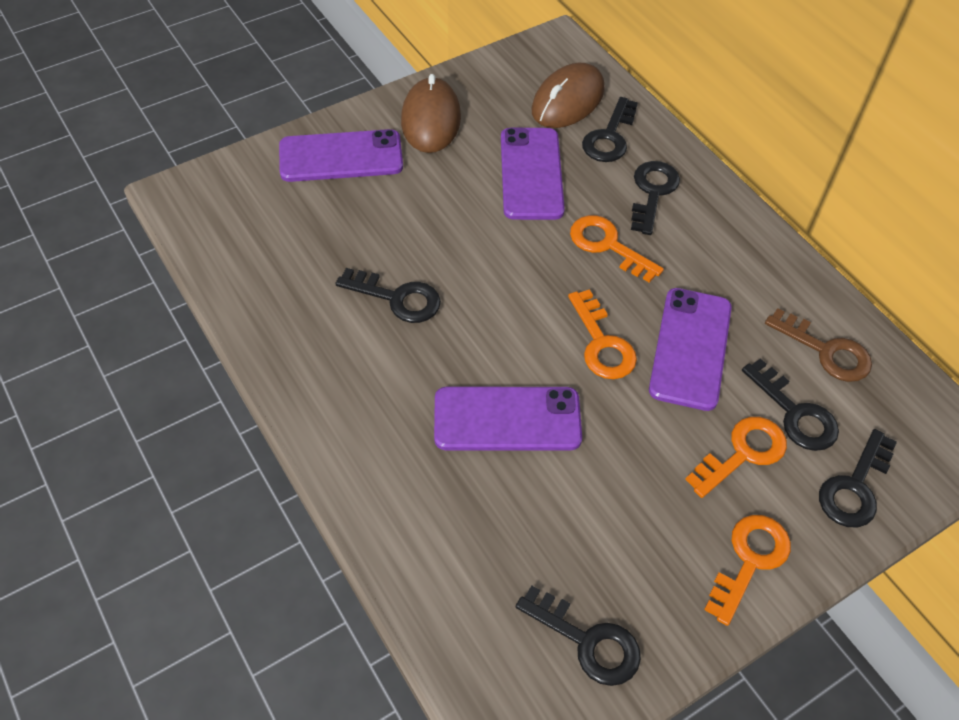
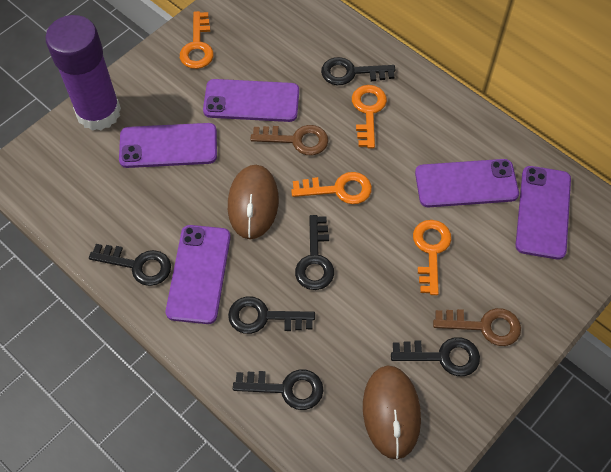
brown key: [765,308,872,382] = 1 -> [250,125,328,156] [433,308,521,346] = 2
purple glue stick: none = 0 -> [45,15,121,131] = 1
purple phone: [279,129,403,182] [434,387,582,450] [501,128,565,220] [649,288,732,411] = 4 -> [119,123,217,168] [166,225,231,324] [203,79,299,122] [415,159,519,207] [516,166,571,260] = 5

